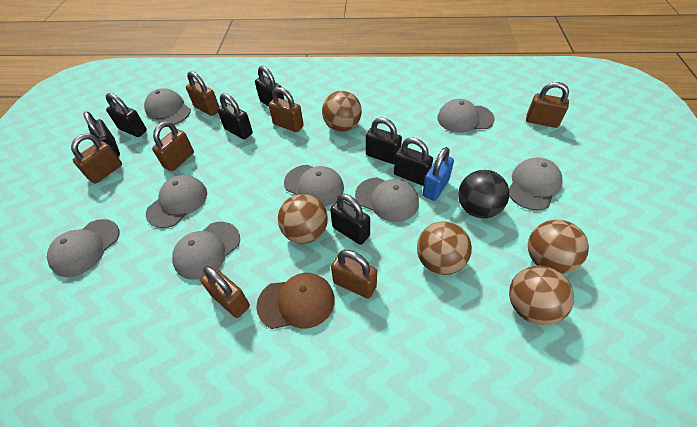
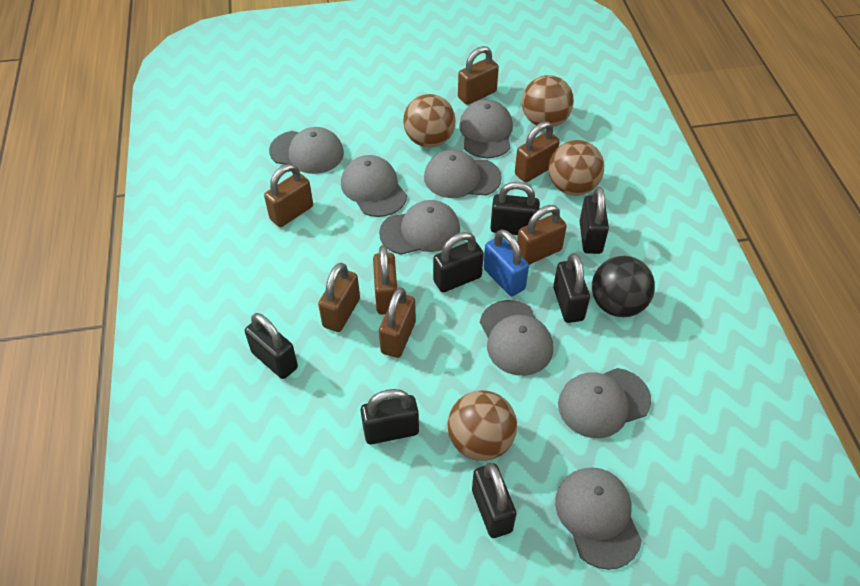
brown ball: [278,194,328,244] [322,91,362,132] [417,221,472,275] [509,266,574,325] [528,220,589,274] = 5 -> [403,94,455,148] [448,390,517,461] [522,75,574,127] [549,140,604,196] = 4
brown cap: [256,273,335,329] = 1 -> none = 0

